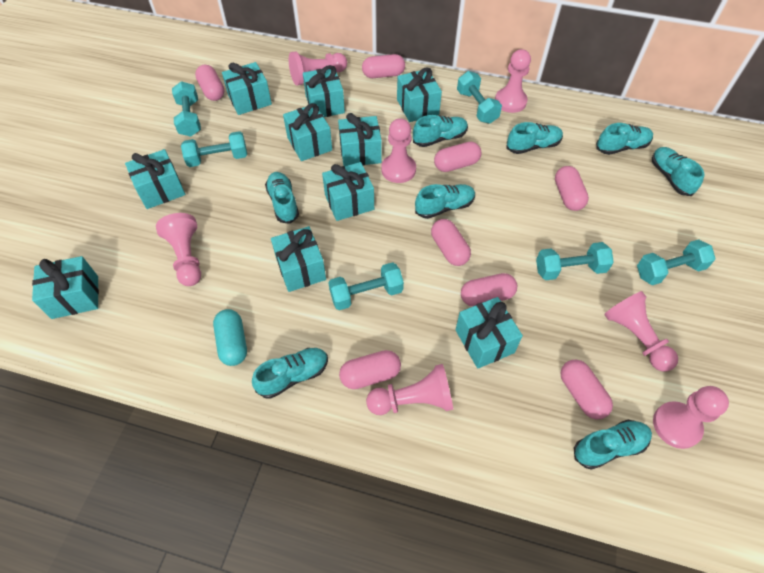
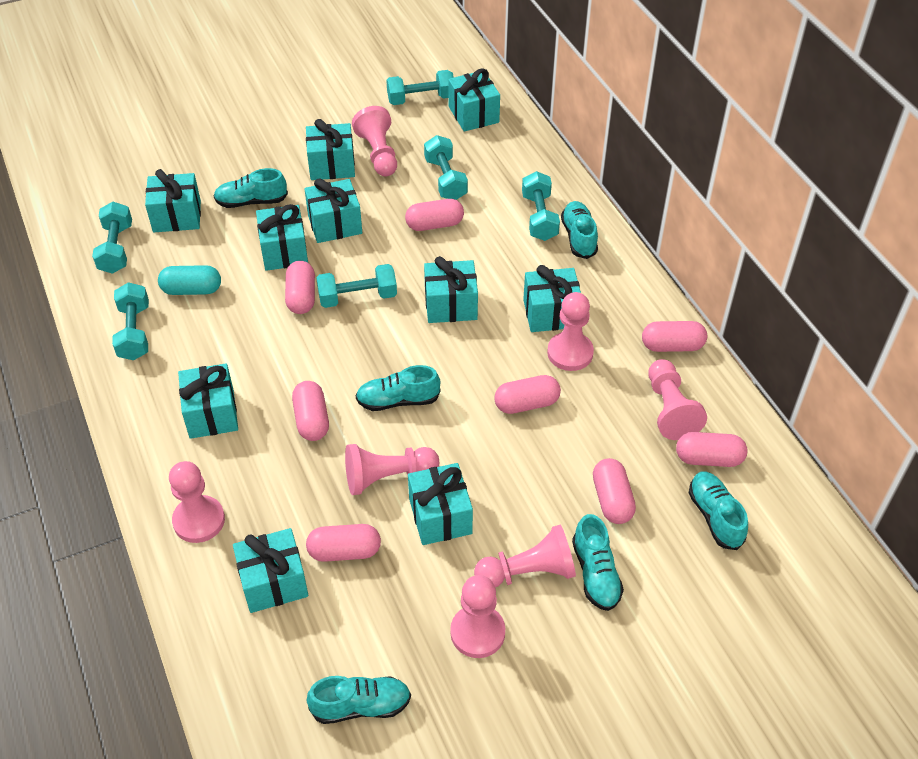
turquoise shoe: [252,348,328,399] [265,172,299,224] [413,115,468,147] [415,184,475,219] [507,122,563,154] [574,420,652,470] [596,123,653,155] [652,147,704,196] = 8 -> [213,168,288,208] [307,676,411,724] [356,365,441,411] [561,201,598,259] [572,514,624,611] [689,471,748,550] = 6

